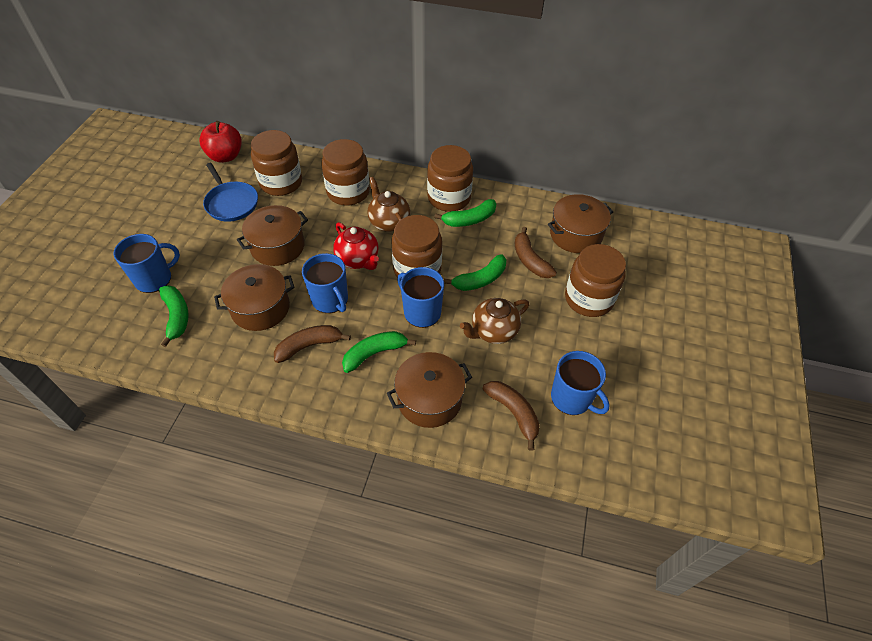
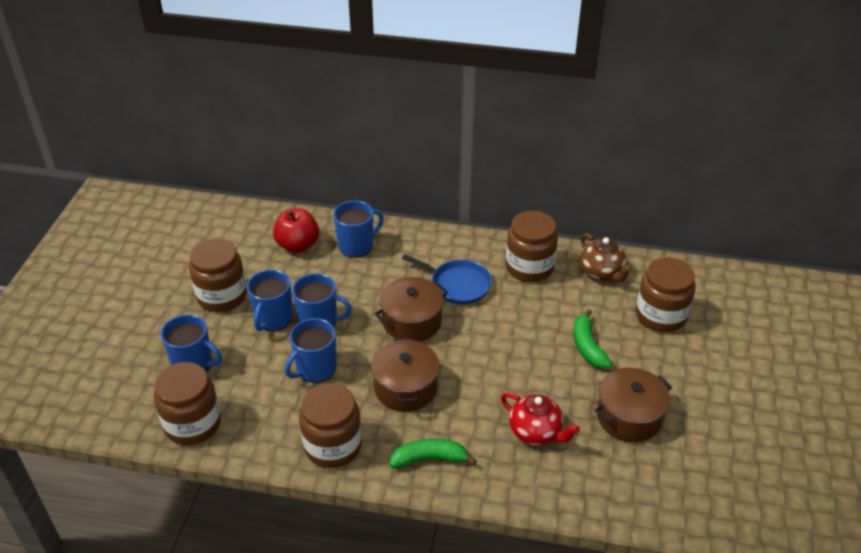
blue mug: [114,234,180,293] [302,253,348,313] [397,267,444,328] [551,351,610,415] = 4 -> [161,314,222,373] [247,270,293,331] [285,318,337,383] [292,273,352,327] [333,200,384,258] = 5
brown banana: [274,325,351,363] [483,381,540,451] [515,227,557,278] = 3 -> none = 0
brown pot: [214,264,295,331] [237,205,308,266] [387,352,472,428] [548,194,613,253] = 4 -> [371,338,439,412] [374,277,448,342] [594,368,672,442] = 3
brown teapot: [367,177,410,232] [460,298,529,344] = 2 -> [580,233,633,282] = 1
green banana: [159,285,189,347] [342,331,416,373] [434,199,496,227] [444,254,506,291] = 4 -> [389,439,477,468] [574,309,612,369] = 2

